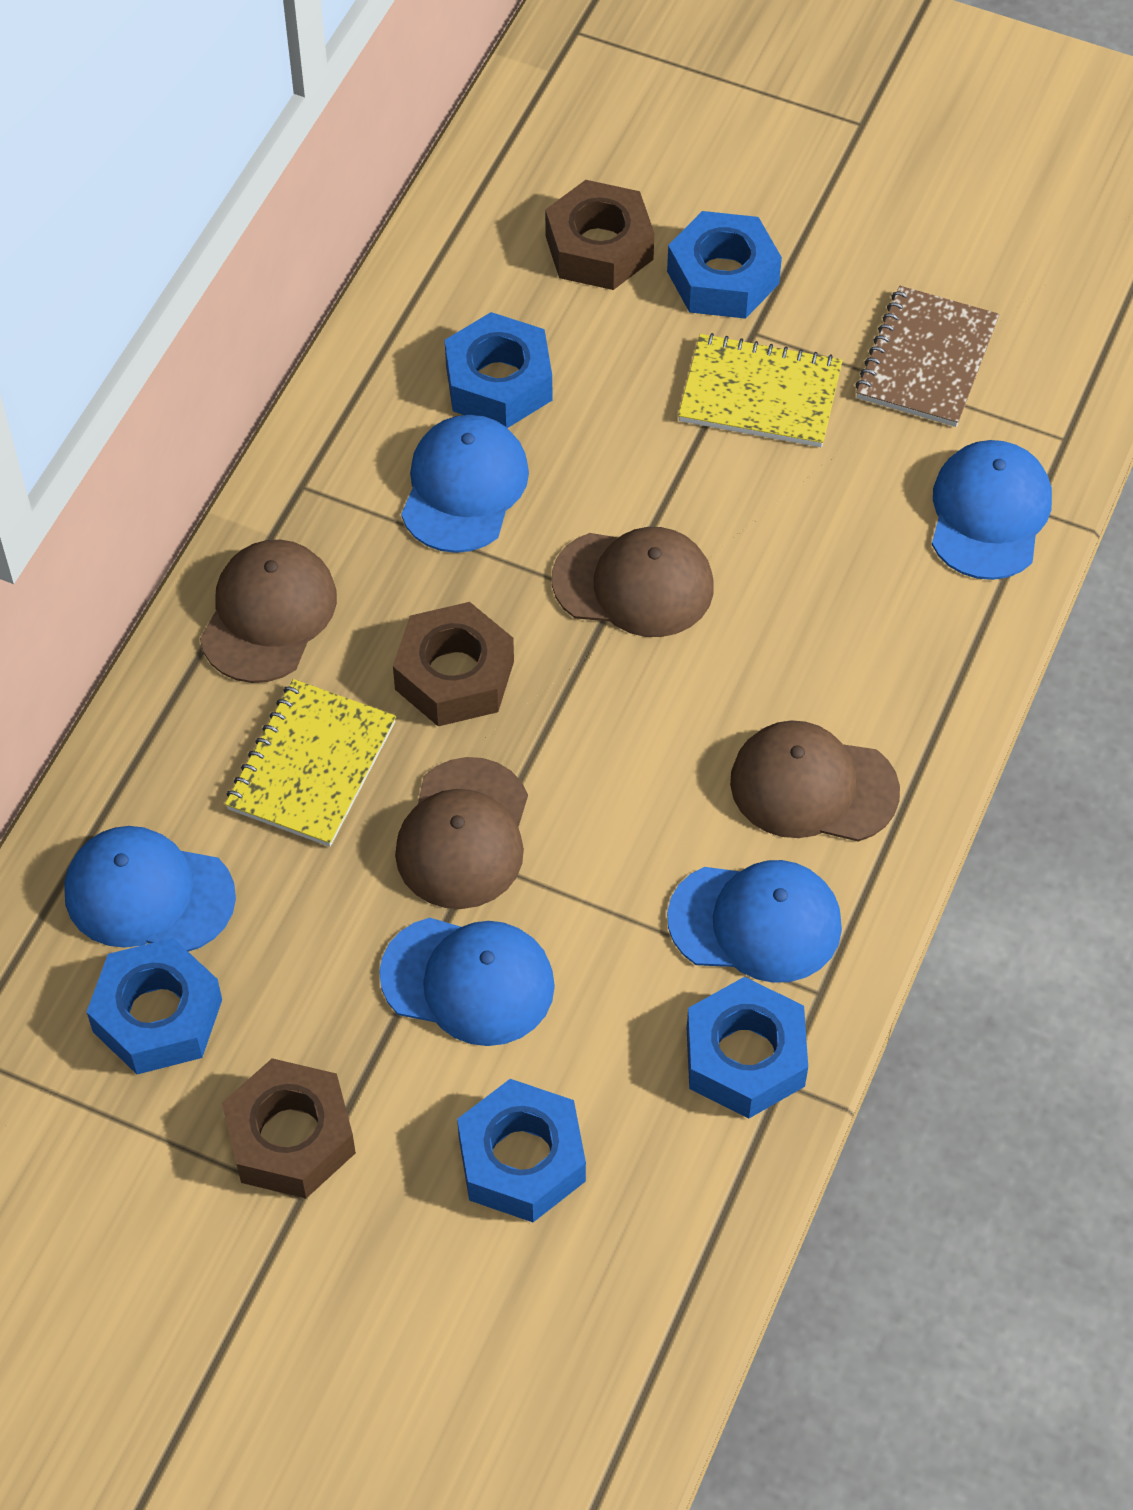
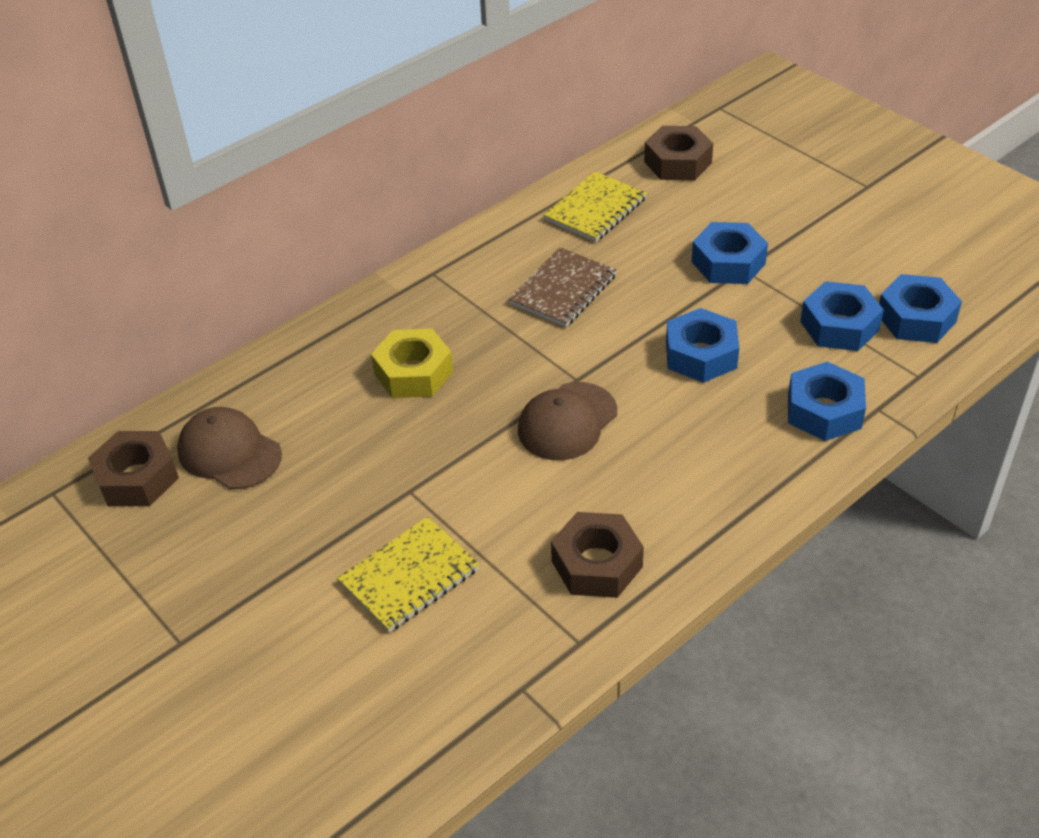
blue cap: [64,826,236,952] [379,918,555,1046] [401,415,529,553] [667,860,842,983] [932,440,1052,580] = 5 -> none = 0
brown cap: [200,540,337,683] [395,757,528,909] [552,527,714,637] [730,720,900,842] = 4 -> [177,407,282,489] [518,382,617,460] = 2
yellow nut: none = 0 -> [371,329,453,398] = 1

